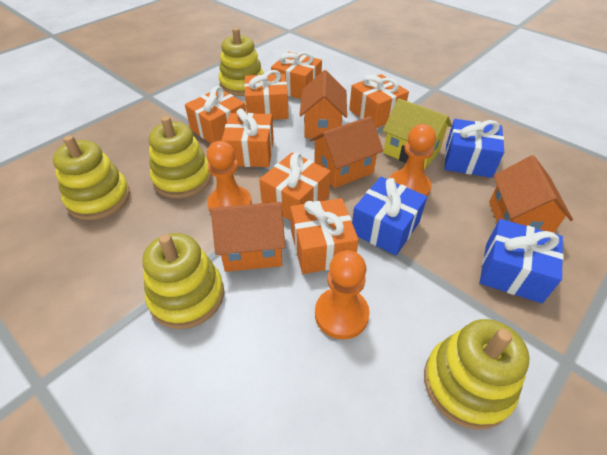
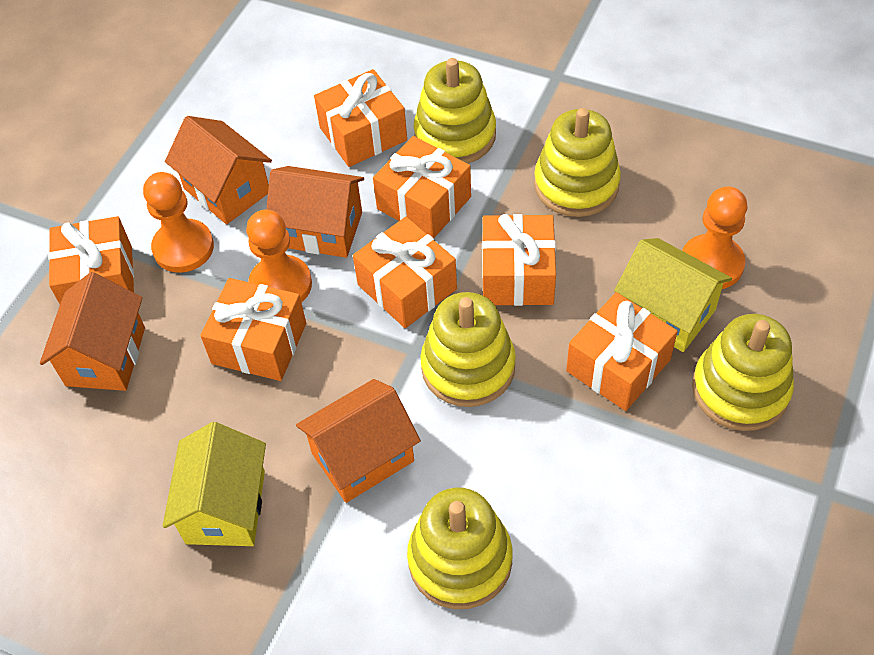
blue gift: [352,177,427,256] [445,119,504,178] [480,219,564,303] = 3 -> none = 0
yellow house: [383,99,452,170] = 1 -> [163,422,266,546] [614,238,732,352] = 2

